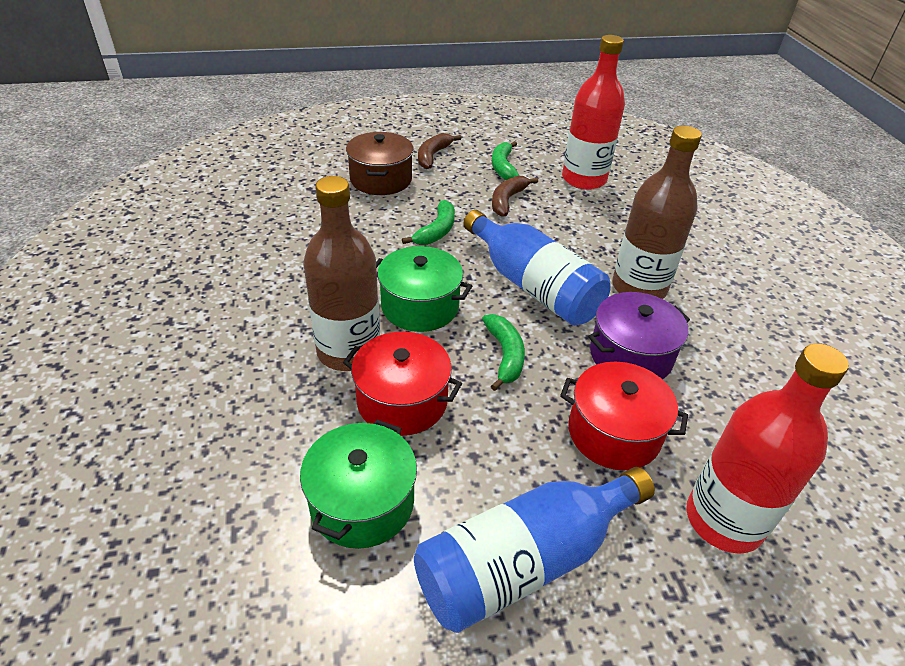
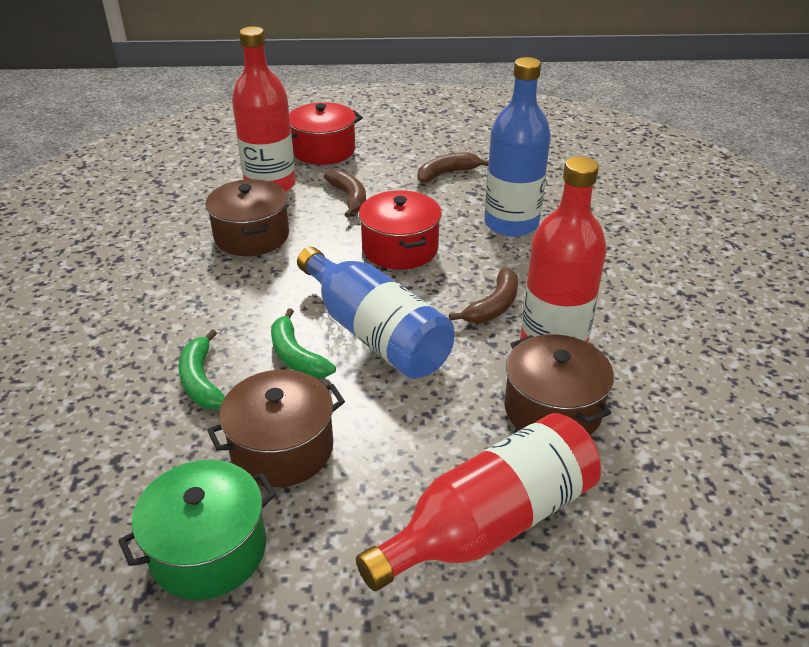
brown banana: [418,133,461,169] [492,175,538,216] = 2 -> [324,170,366,218] [418,152,489,183] [449,268,518,323] = 3
brown bottle: [303,176,380,371] [612,126,702,299] = 2 -> none = 0
brown pot: [346,132,414,195] = 1 -> [206,179,289,256] [207,370,345,487] [504,334,614,435] = 3
green banana: [402,200,455,245] [482,314,525,391] [492,141,519,180] = 3 -> [178,329,225,409] [271,308,336,378] = 2
green pot: [300,420,417,549] [376,246,472,332] = 2 -> [119,460,277,600] = 1
purple pot: [588,292,690,379] = 1 -> none = 0
red bottle: [562,35,625,190] [686,343,849,554] = 2 -> [232,27,296,192] [356,413,601,591] [520,157,606,343] = 3

